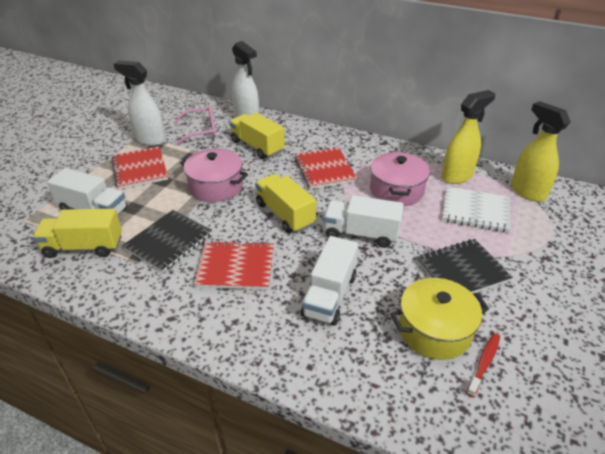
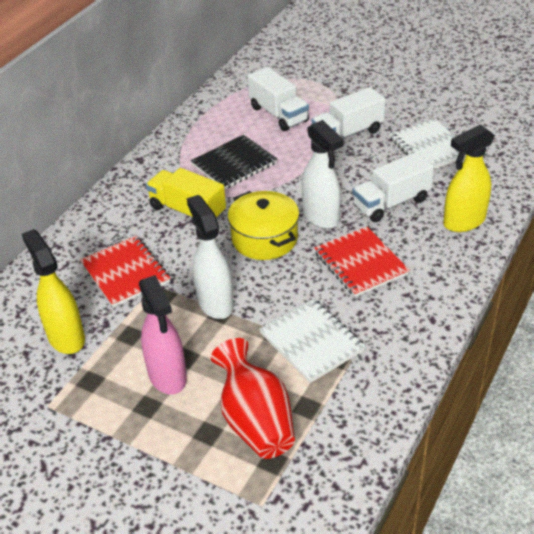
black notebook: [122,210,212,272] [416,239,512,293] = 2 -> [191,135,277,190] = 1
pink glasses: [174,106,216,145] = 1 -> none = 0
pink pot: [180,149,248,202] [370,151,430,206] = 2 -> none = 0
pink spray bottle: none = 0 -> [139,275,187,395] = 1
red notebook: [111,147,168,190] [194,241,274,290] [295,148,357,189] = 3 -> [80,236,170,307] [314,227,410,297] = 2
red toothbrush: [466,333,500,397] = 1 -> none = 0
red vase: none = 0 -> [211,338,295,459] = 1
white notebook: [442,186,511,233] = 1 -> [259,299,366,383] [389,119,466,169] = 2
yellow truck: [33,209,122,258] [229,112,285,159] [255,174,316,233] = 3 -> [146,168,226,226] = 1

